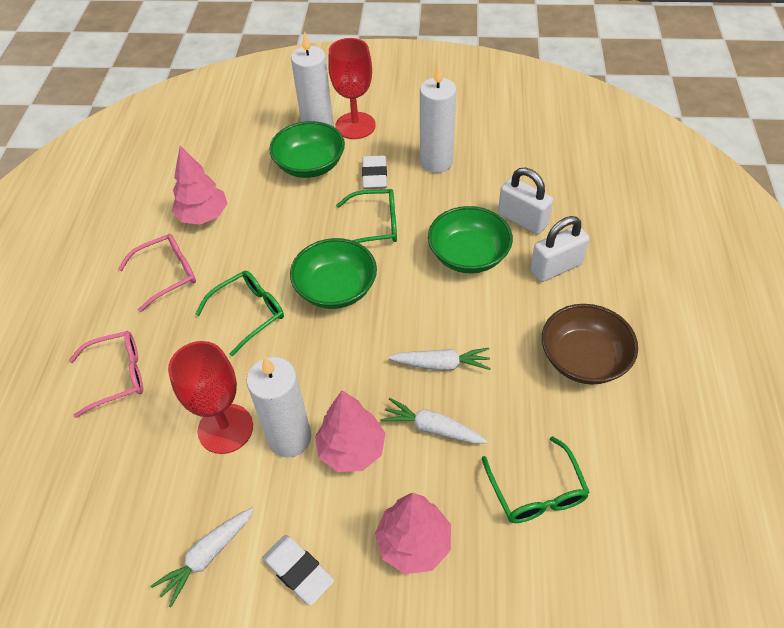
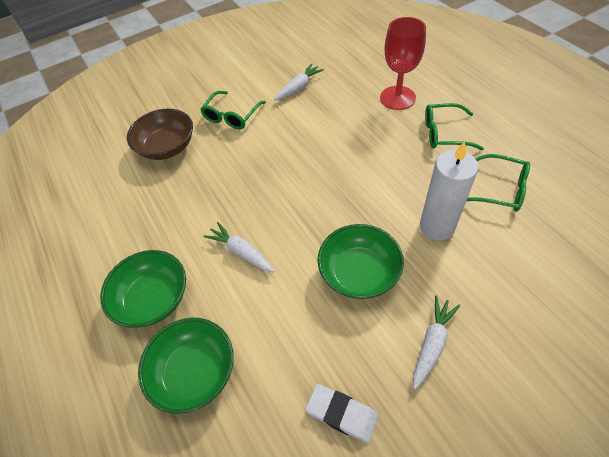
pink glasses: [69,331,143,418] [118,234,196,312] = 2 -> none = 0
pink tree: [172,146,228,225] [315,390,386,472] [375,493,451,574] = 3 -> none = 0
red goblet: [168,341,253,454] [328,38,376,139] = 2 -> [380,17,426,110] = 1
white candle: [246,356,311,458] [291,32,334,127] [420,64,456,173] = 3 -> [420,141,478,240] = 1
white eraser: [262,535,334,605] [362,155,387,189] = 2 -> [305,384,378,443] = 1
white padlock: [498,167,553,234] [530,216,589,282] = 2 -> none = 0

